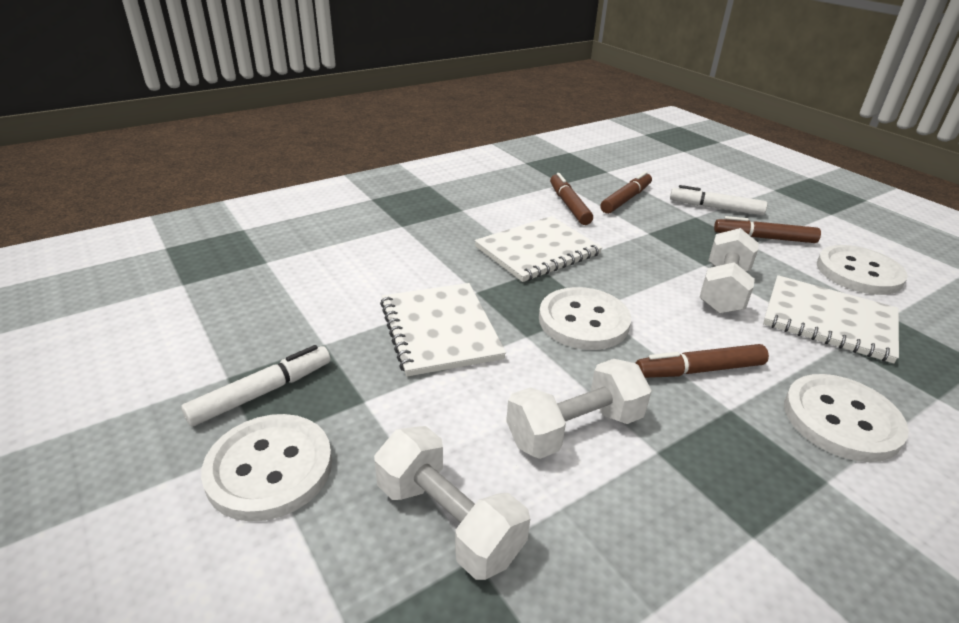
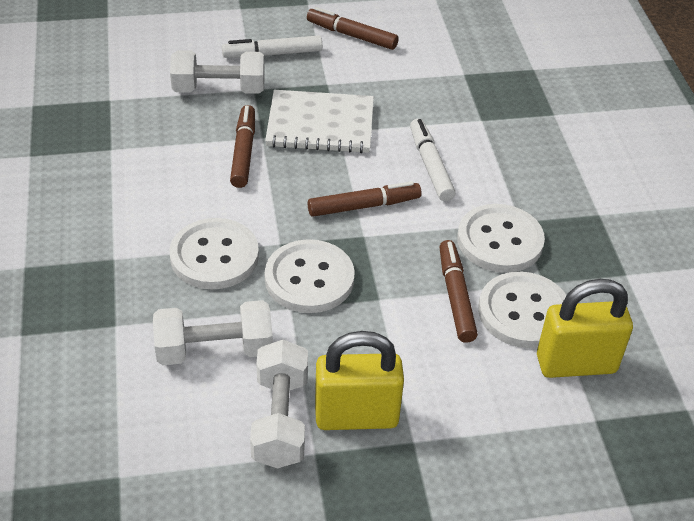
white notebook: [380,283,506,377] [475,216,603,282] [763,275,899,363] = 3 -> [265,90,374,153] = 1
yellow padlock: none = 0 -> [315,331,404,430] [537,279,633,378] = 2

